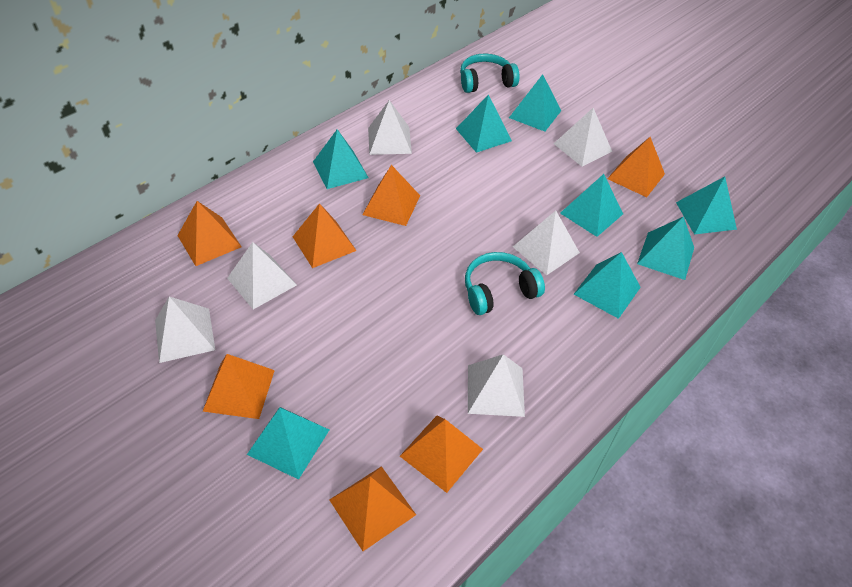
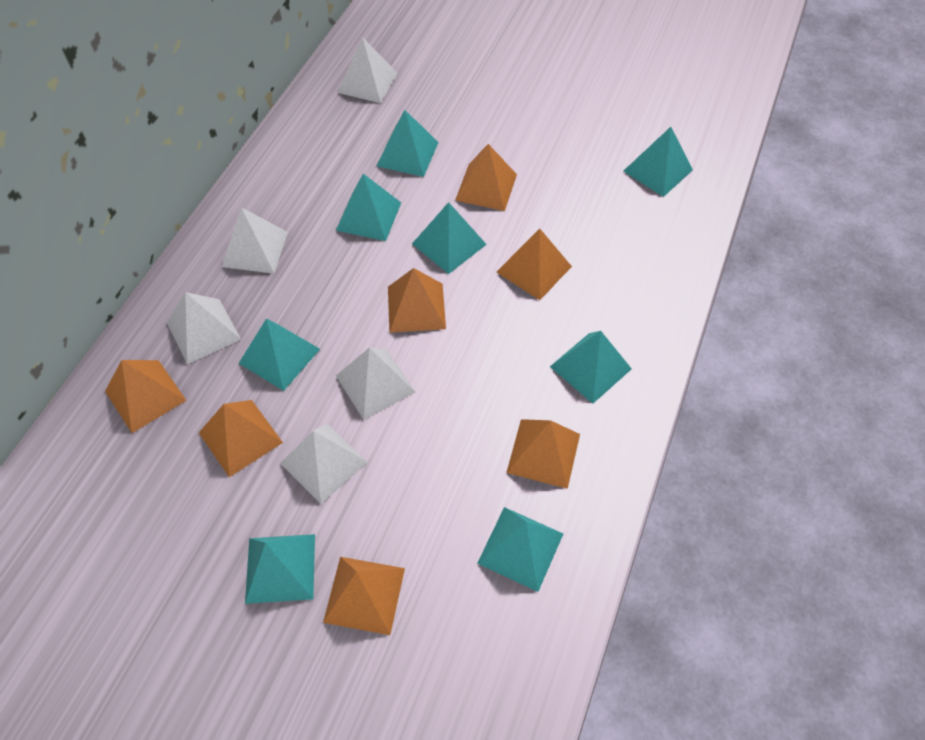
turquoise headphones: [460,54,520,93] [465,252,545,315] = 2 -> none = 0
white pyramid: [155,296,215,363] [227,242,297,309] [368,100,412,155] [468,354,525,417] [513,211,580,275] [554,108,612,167] = 6 -> [167,292,241,364] [222,207,288,274] [280,424,368,504] [336,347,415,420] [337,37,398,103] = 5

